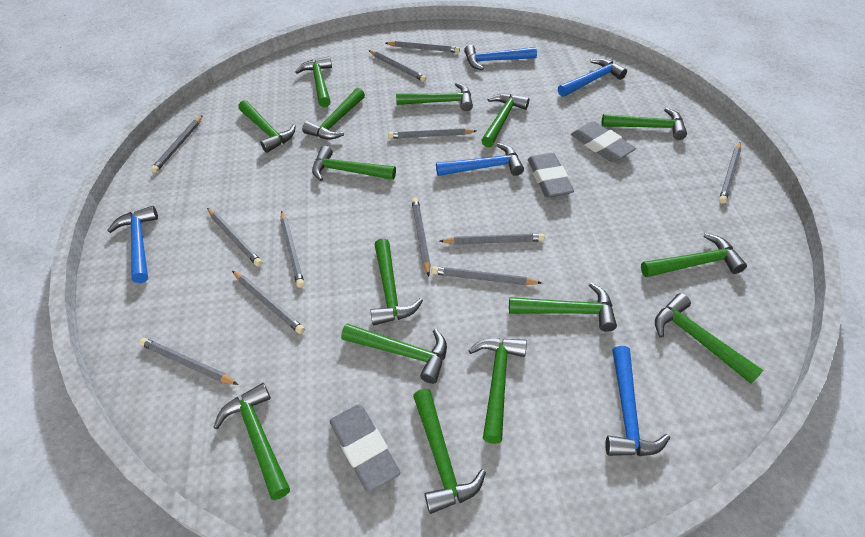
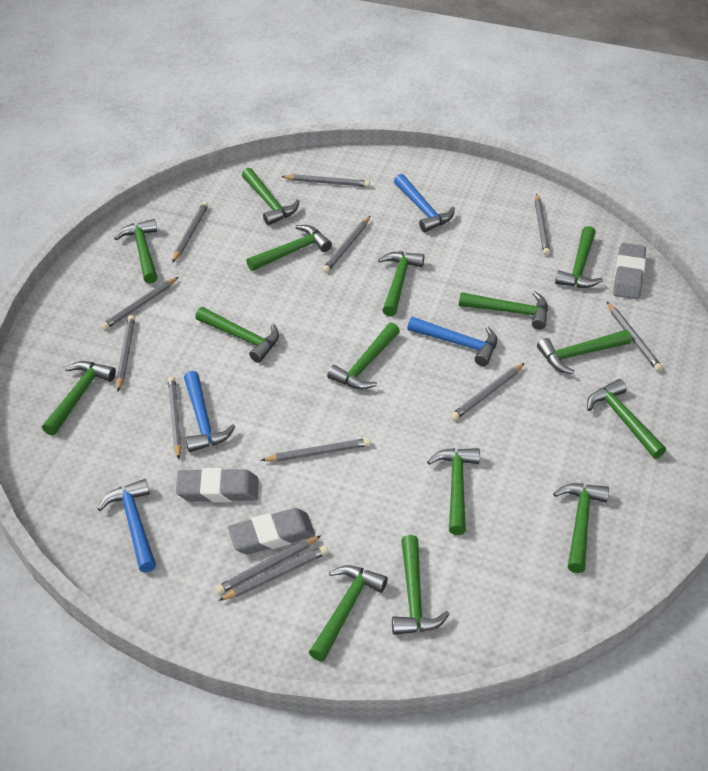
blue hammer: [107,206,158,283] [436,143,524,176] [464,45,537,70] [558,58,627,97] [605,346,670,456] = 5 -> [97,479,156,572] [184,371,235,452] [394,174,455,232] [407,317,497,366] = 4

